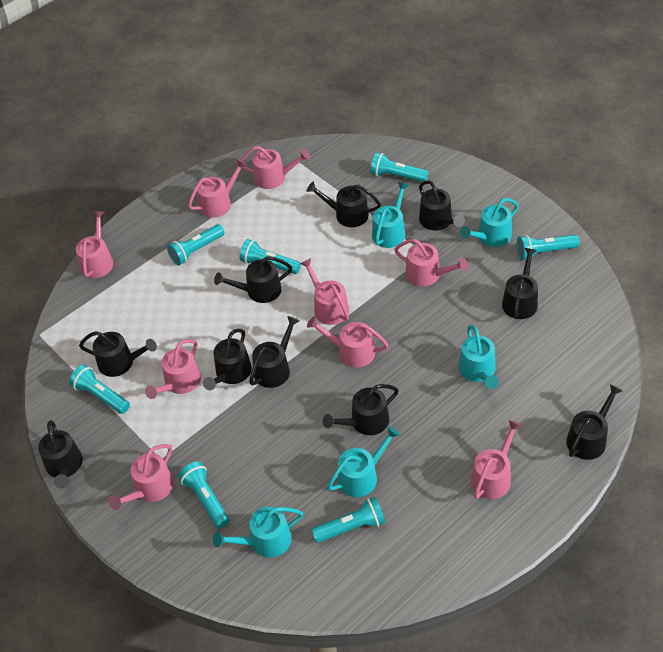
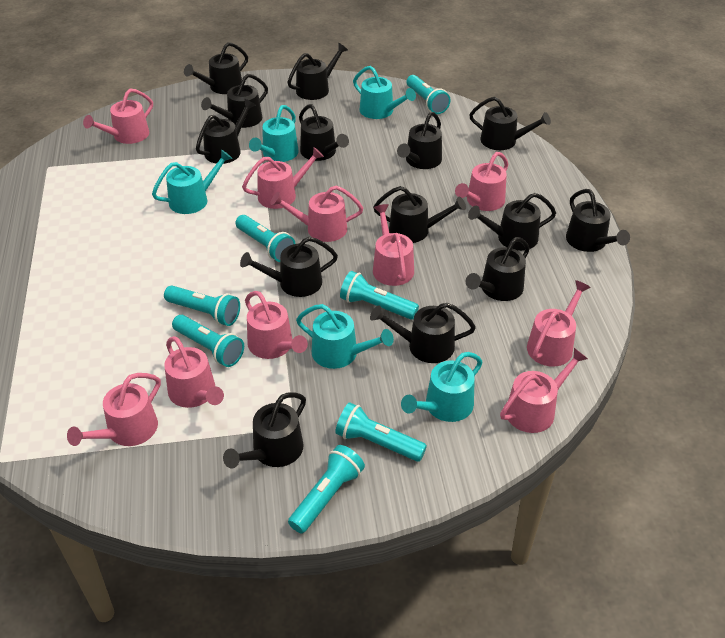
black watering can: [38,420,83,489] [79,331,157,377] [203,329,252,390] [214,256,292,303] [249,316,300,388] [307,182,381,227] [323,384,399,435] [419,180,465,230] [502,248,538,319] [566,384,623,460] = 10 -> [184,42,248,94] [196,99,255,164] [201,74,268,128] [223,392,306,468] [240,237,338,297] [287,43,348,100] [299,104,349,161] [370,303,476,363] [373,186,466,243] [397,112,442,169] [466,237,530,301] [468,193,556,251] [469,97,551,150] [566,189,630,252] = 14
pink watering can: [76,211,114,278] [109,444,174,510] [145,339,201,399] [188,159,247,218] [240,146,310,189] [300,258,349,325] [307,316,388,368] [394,239,468,286] [471,420,522,499] = 9 -> [67,373,161,446] [83,89,153,144] [164,336,224,408] [242,147,324,209] [245,291,308,359] [270,186,363,242] [373,204,414,286] [455,152,508,211] [500,348,588,433] [527,280,591,367] = 10

